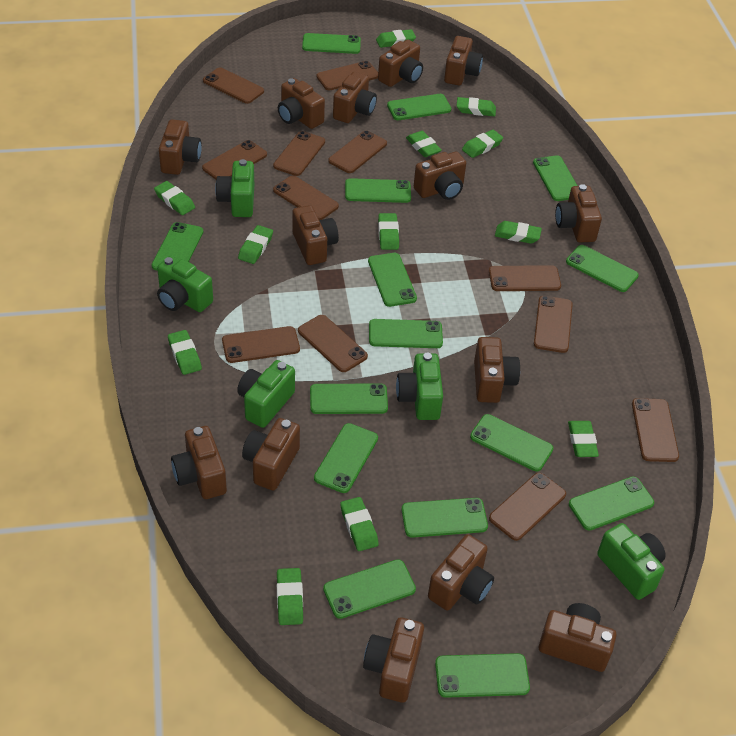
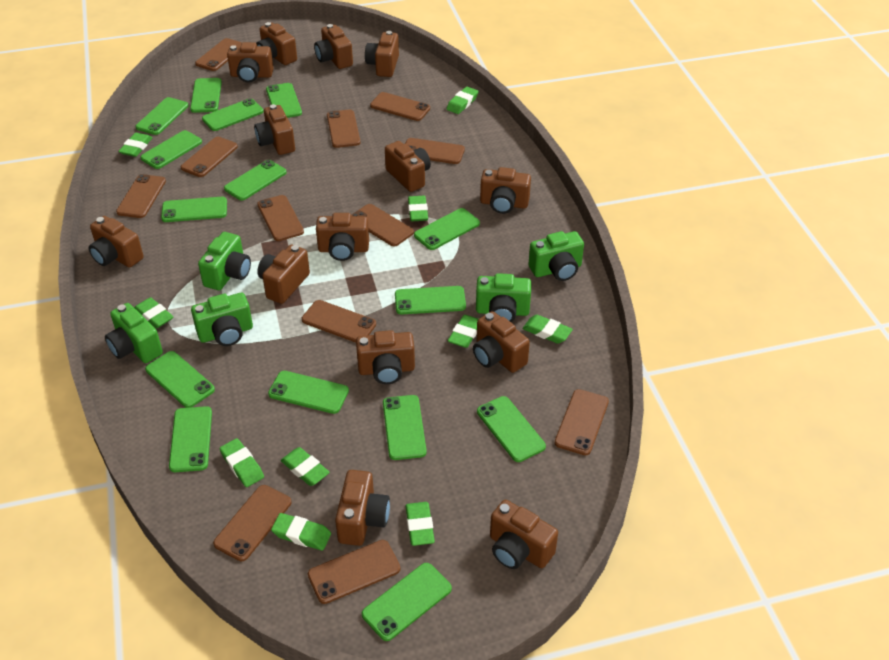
green eraser: [154,181,195,215] [168,330,202,375] [238,225,273,264] [277,568,303,625] [340,497,379,551] [376,29,416,48] [378,213,399,250] [406,131,442,157] [456,97,496,116] [462,130,503,158] [495,221,542,244] [568,421,599,457] = 12 -> [118,133,152,157] [134,297,173,328] [220,438,264,487] [271,513,331,551] [281,447,330,486] [406,502,435,546] [408,196,428,221] [447,87,479,114] [448,315,478,348] [522,315,573,344] = 10

